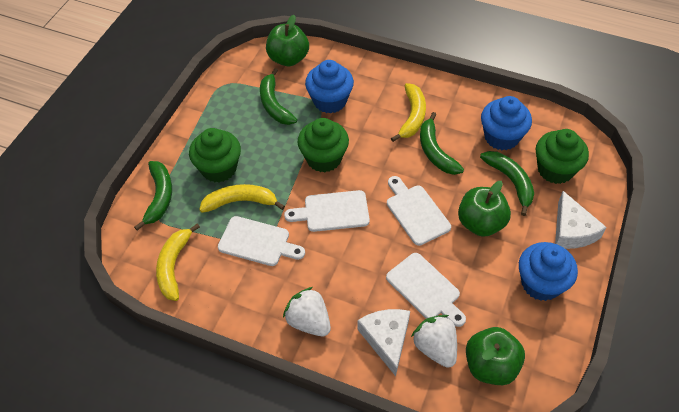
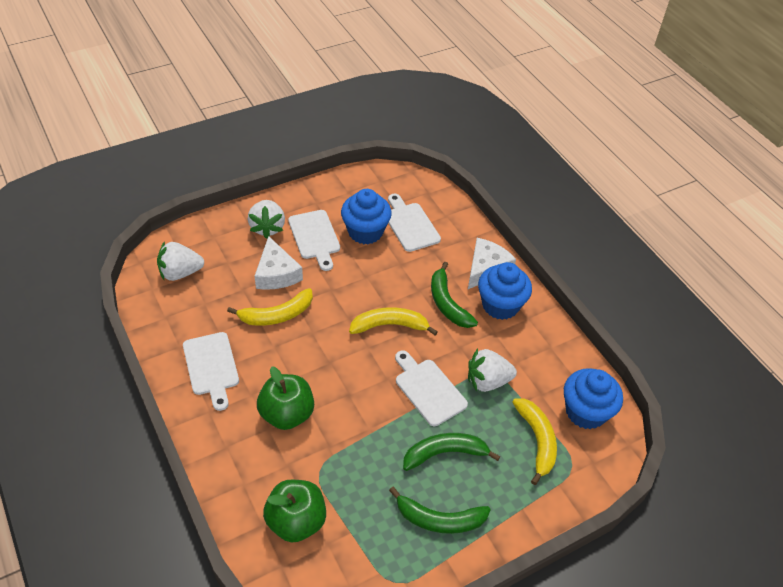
green apple: [266,15,309,66] [458,181,511,237] [466,327,525,385] = 3 -> [257,366,314,430] [263,480,326,542] = 2
green banana: [134,161,172,231] [260,68,297,125] [420,112,464,175] [480,151,534,216] = 4 -> [389,487,491,534] [403,433,500,471] [431,262,478,328] = 3
green cupcake: [189,128,241,183] [298,118,349,172] [536,129,589,184] = 3 -> none = 0
white strawberry: [283,287,331,336] [411,315,457,368] = 2 -> [157,241,204,281] [248,200,285,239] [468,348,517,392] = 3

